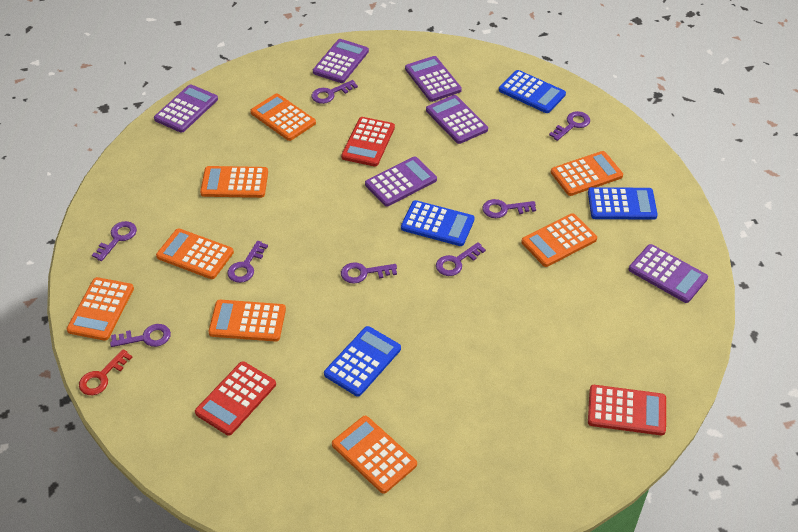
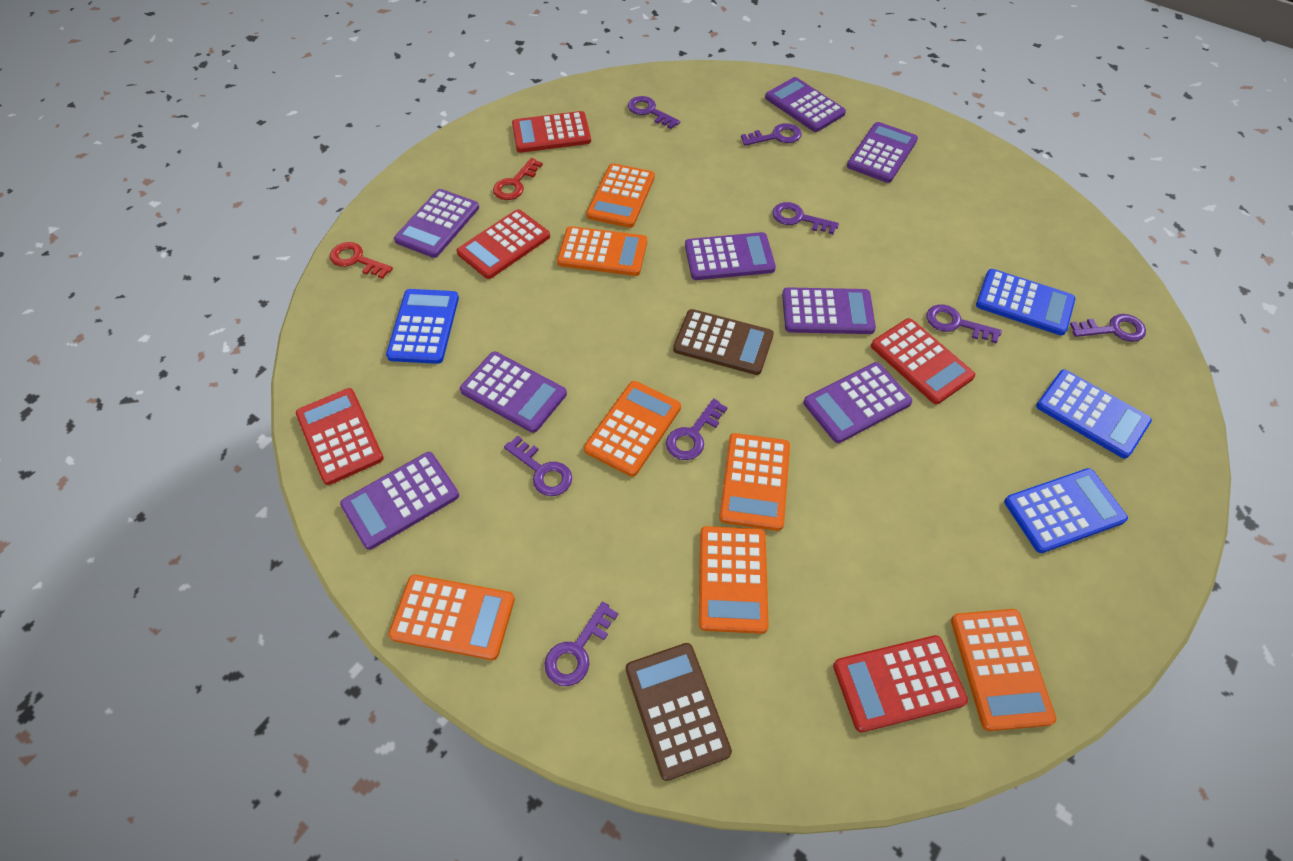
brown calculator: none = 0 -> [626,643,732,781] [673,309,774,375] = 2
orange calculator: [67,277,134,341] [156,228,234,279] [200,166,268,198] [208,300,286,342] [250,93,316,141] [332,416,417,494] [521,213,597,267] [551,151,623,196] = 8 -> [388,574,515,660] [557,226,647,276] [584,381,681,477] [586,163,655,228] [699,526,769,634] [719,433,790,531] [951,609,1056,731] = 7
purple calculator: [154,84,218,133] [313,39,369,83] [365,157,437,206] [405,56,462,102] [426,95,488,144] [629,244,708,303] = 6 -> [340,452,459,550] [394,189,479,258] [460,352,567,433] [685,232,776,280] [765,77,846,132] [782,287,876,334] [803,362,912,443] [847,122,918,183] = 8
red calculator: [195,361,276,436] [341,117,395,166] [588,385,666,435] = 3 -> [296,388,384,485] [457,209,550,279] [512,111,591,153] [833,635,968,732] [871,318,975,404] = 5
red key: [79,349,133,395] = 1 -> [330,242,393,279] [493,158,543,200] = 2

